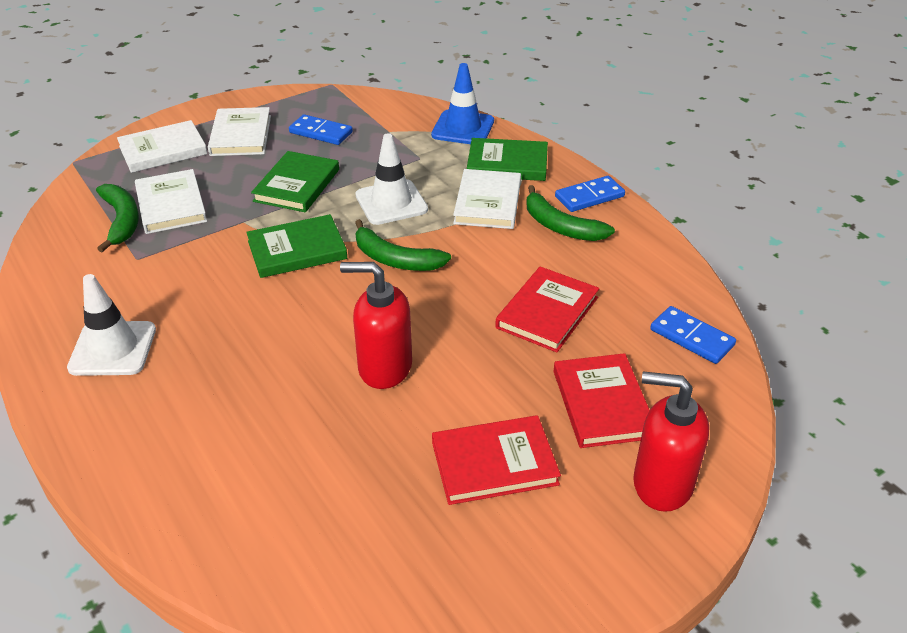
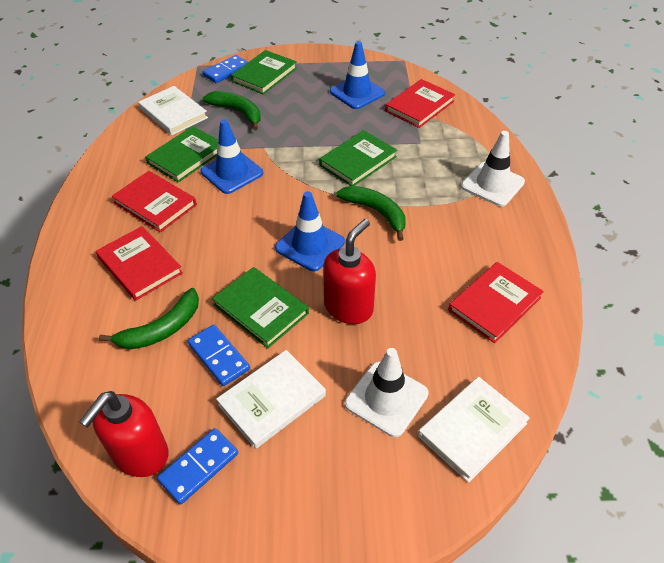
blue traffic cone: [431,63,494,144] = 1 -> [201,119,263,194] [275,191,345,271] [330,41,385,109] = 3
green book: [246,214,347,278] [251,151,339,212] [467,138,548,181] = 3 -> [145,126,218,182] [212,267,309,348] [231,50,297,95] [319,130,397,186] = 4
red book: [432,415,561,505] [495,267,599,352] [554,353,650,448] = 3 -> [96,226,183,301] [112,171,197,232] [385,79,455,128] [448,262,544,343] = 4
white book: [117,120,208,173] [135,169,207,234] [208,107,271,156] [453,169,521,229] = 4 -> [138,86,208,135] [216,350,326,449] [418,377,530,483] = 3

